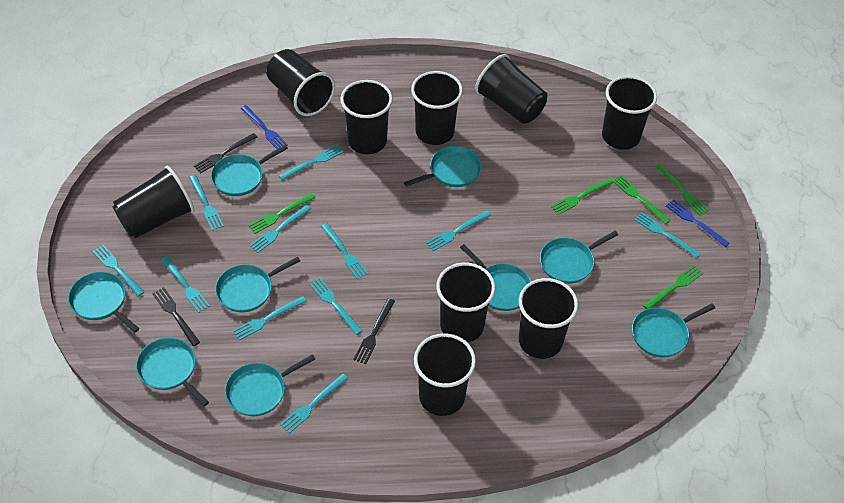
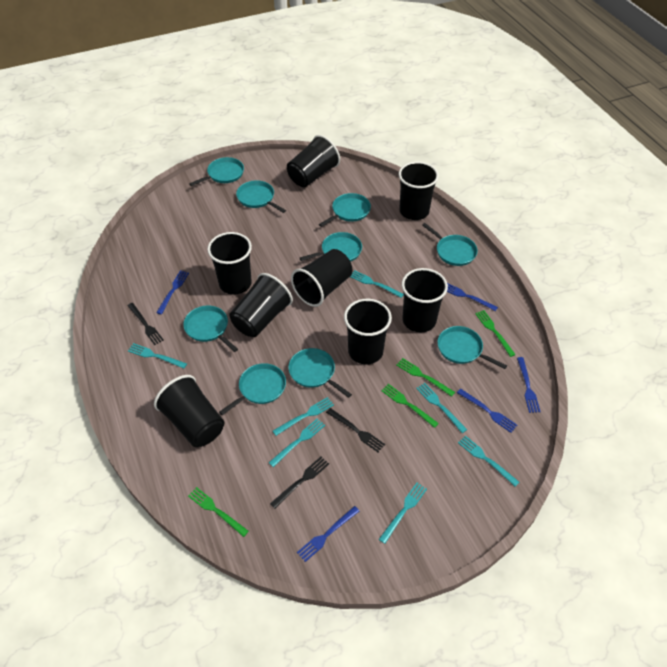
black cup: [113,166,195,238] [266,49,335,116] [340,80,393,154] [411,71,463,145] [414,333,476,416] [436,262,495,342] [475,54,547,124] [519,278,578,359] [602,76,657,150] = 9 -> [154,375,224,447] [207,232,252,295] [230,273,293,337] [287,135,340,187] [291,249,352,307] [344,299,392,364] [399,162,439,220] [402,268,448,333] = 8
blue fork: [241,105,288,149] [666,199,730,247] = 2 -> [156,270,189,314] [297,506,359,562] [447,283,498,311] [457,389,517,433] [517,357,541,413] = 5
green fork: [248,193,316,234] [551,178,614,215] [613,175,670,224] [643,265,703,309] [656,164,709,216] = 5 -> [188,487,249,537] [381,384,439,428] [397,358,455,397] [475,310,516,357] = 4
turquoise fork: [92,245,144,296] [161,256,210,313] [189,175,224,230] [233,296,307,340] [249,205,311,253] [279,144,344,180] [280,374,348,434] [309,278,362,335] [321,223,368,279] [426,211,491,251] [634,212,701,258] = 11 -> [128,343,187,368] [269,418,325,467] [273,397,334,436] [350,270,404,298] [379,483,427,544] [416,383,467,433] [458,435,519,487] = 7

